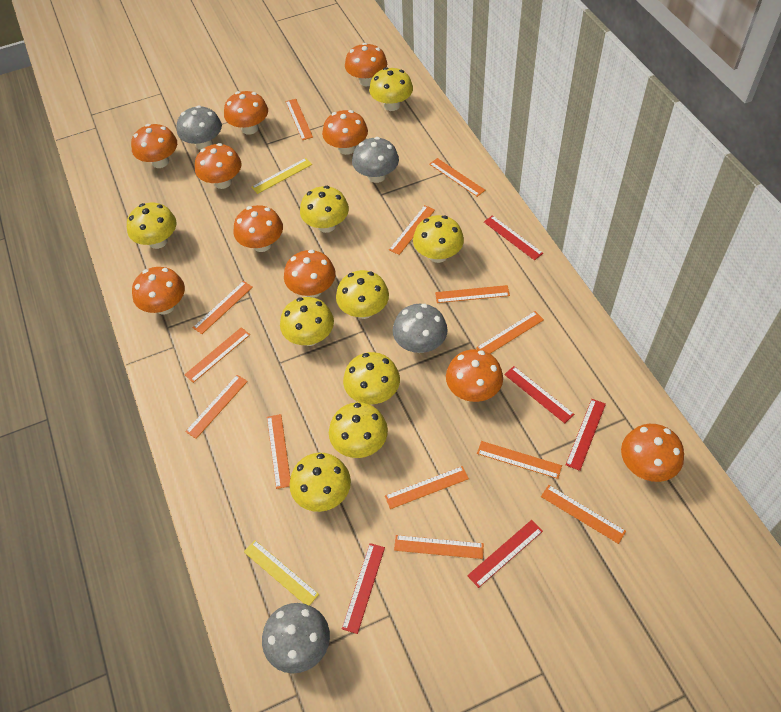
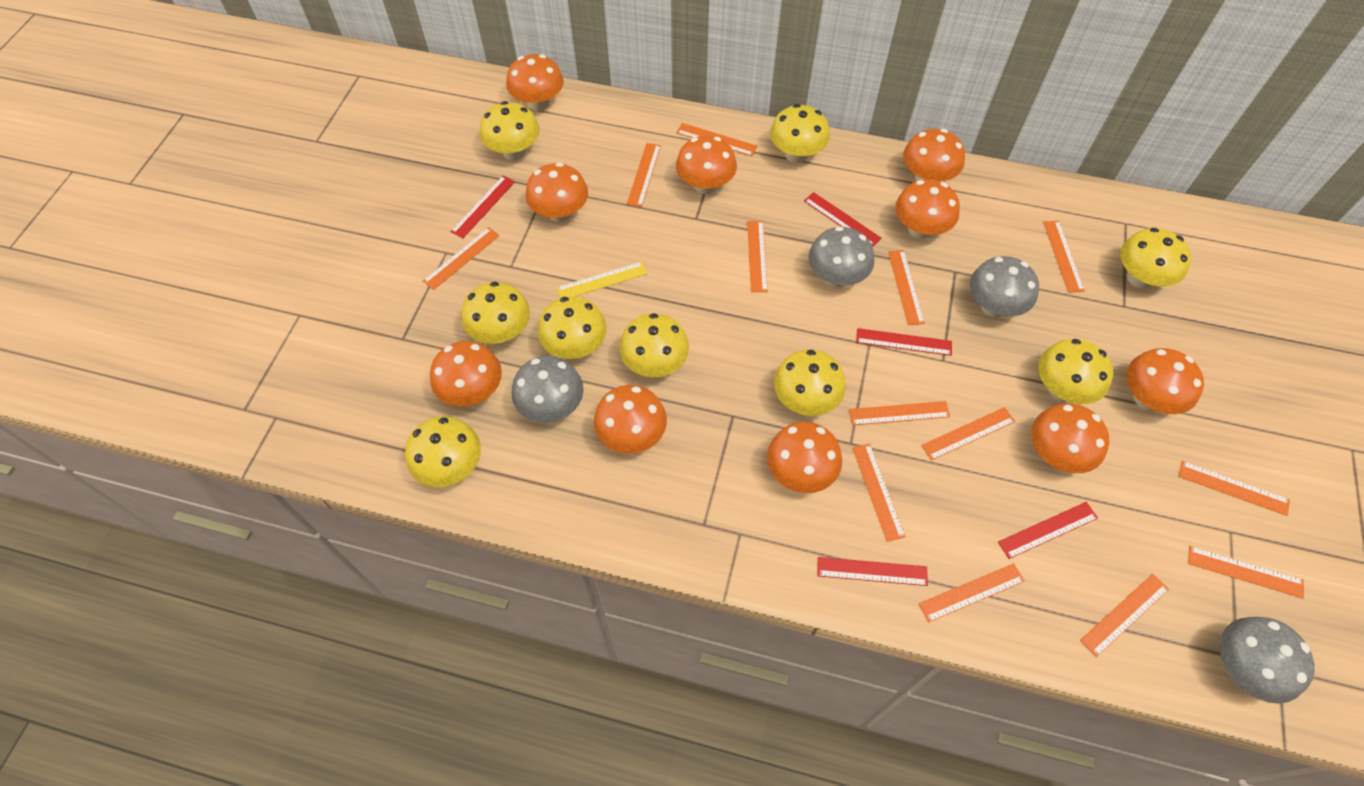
yellow ruler: [244,540,319,606] [251,158,312,194] = 2 -> [556,262,648,298] = 1

